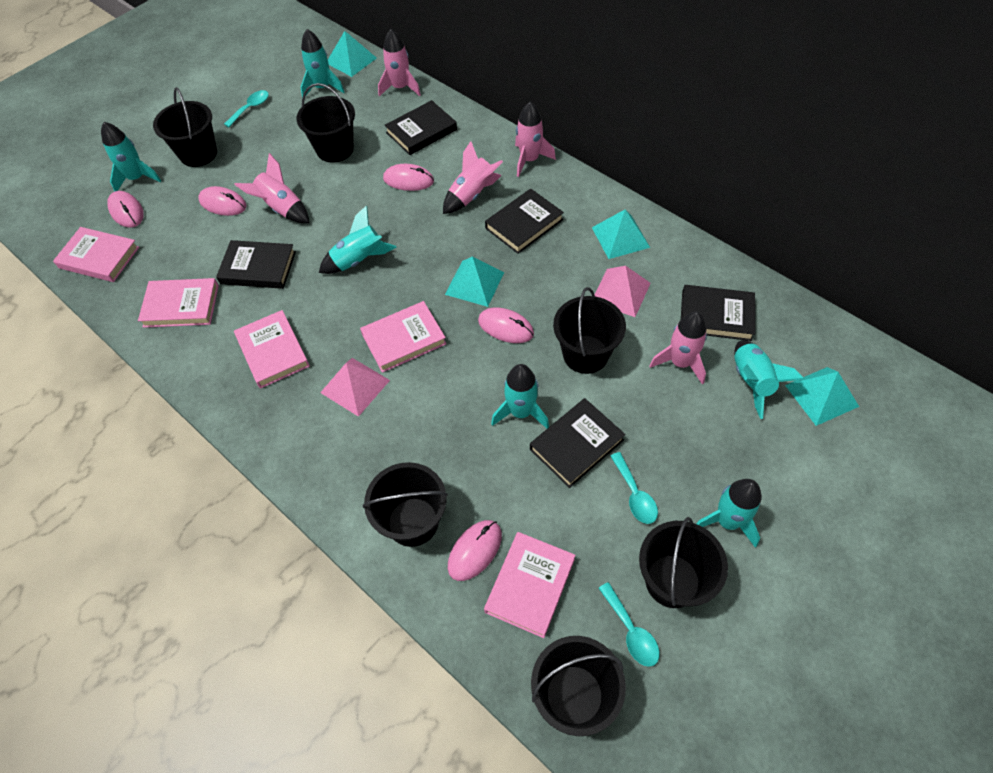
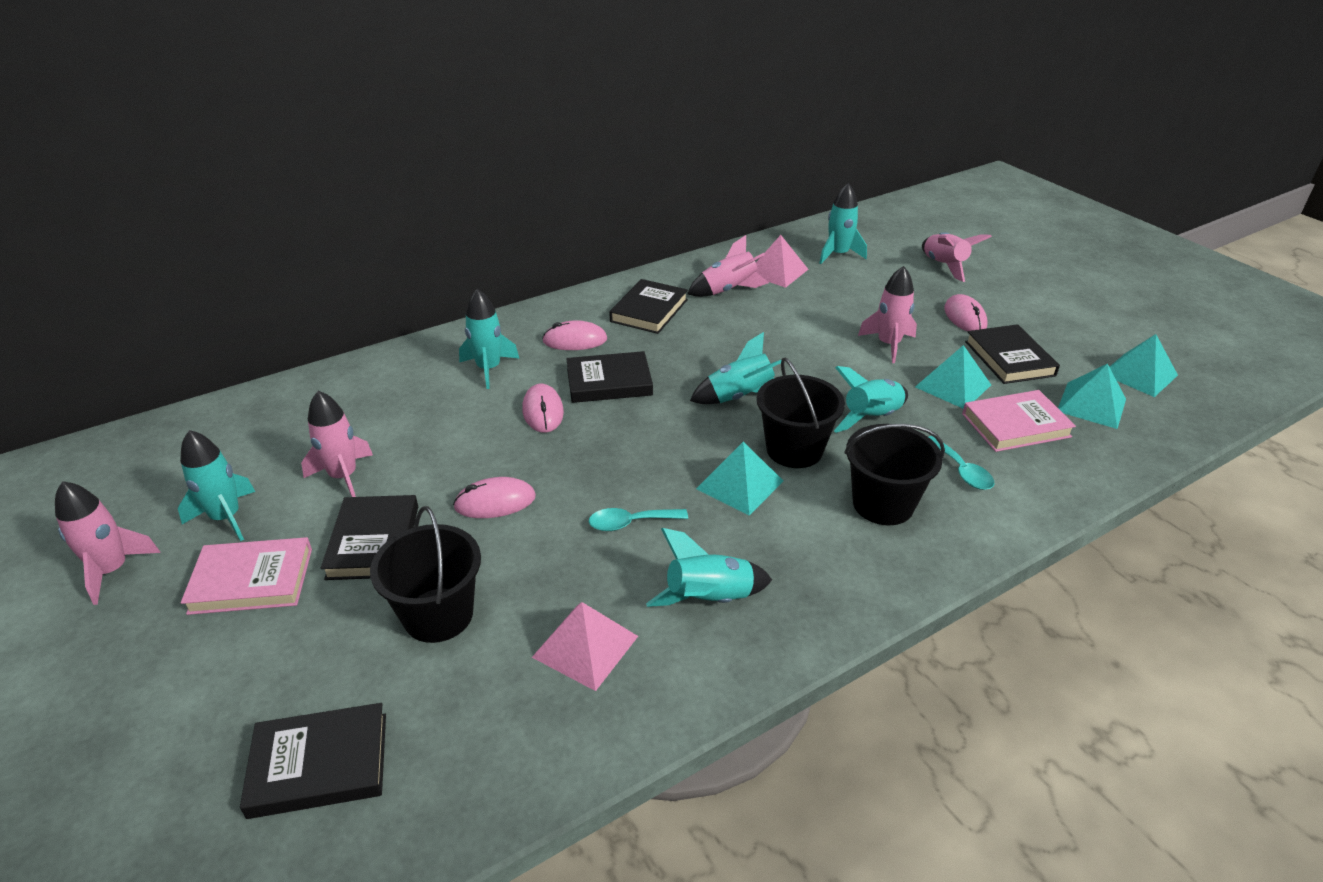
black bucket: [153,87,217,167] [297,83,355,162] [363,462,448,547] [531,636,626,736] [553,287,626,374] [639,517,728,608] = 6 -> [370,506,481,643] [757,357,845,468] [844,424,945,525] = 3
pink book: [53,227,139,282] [138,278,219,328] [234,310,310,389] [360,301,447,373] [484,532,575,638] = 5 -> [181,537,312,615] [962,390,1076,452] = 2
pink mouse: [107,191,144,227] [198,186,247,216] [383,164,434,191] [448,520,502,581] [478,307,534,343] = 5 -> [453,477,536,518] [522,384,564,433] [542,320,607,350] [944,294,988,332] = 4
turquoise spoon: [224,90,269,127] [598,582,659,667] [610,452,658,524] = 3 -> [589,508,688,531] [929,436,994,490] = 2

